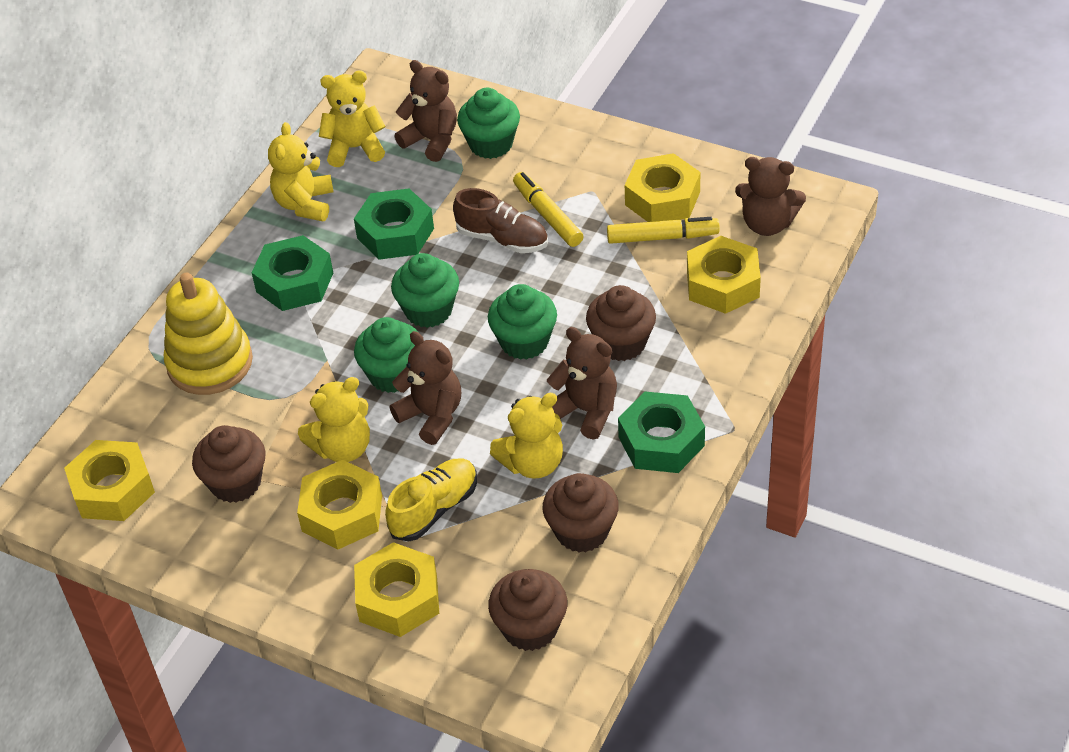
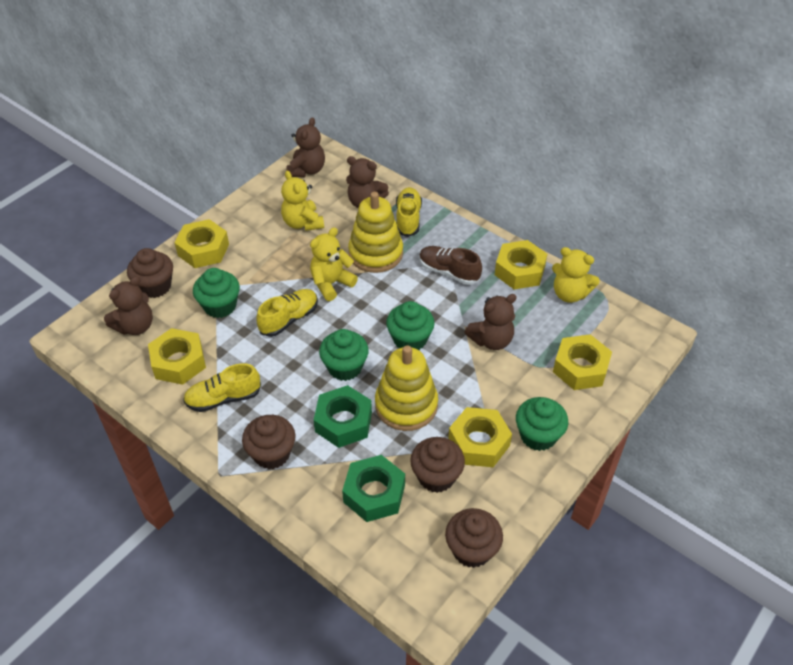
green nut: [251,235,333,311] [354,188,434,260] [618,391,705,473] = 3 -> [314,385,372,448] [342,455,405,522] = 2
yellow marker: [513,172,584,247] [607,217,720,244] = 2 -> none = 0
yellow shoe: [385,459,477,541] = 1 -> [183,363,261,412] [256,289,318,337] [396,187,422,237] = 3
yellow stacking toy: [164,273,253,395] = 1 -> [348,192,403,273] [375,345,438,431] = 2
yellow teddy bear: [268,122,334,222] [298,377,370,462] [319,71,386,167] [490,393,563,479] = 4 -> [281,171,324,231] [310,227,358,301] [552,247,600,303] = 3

